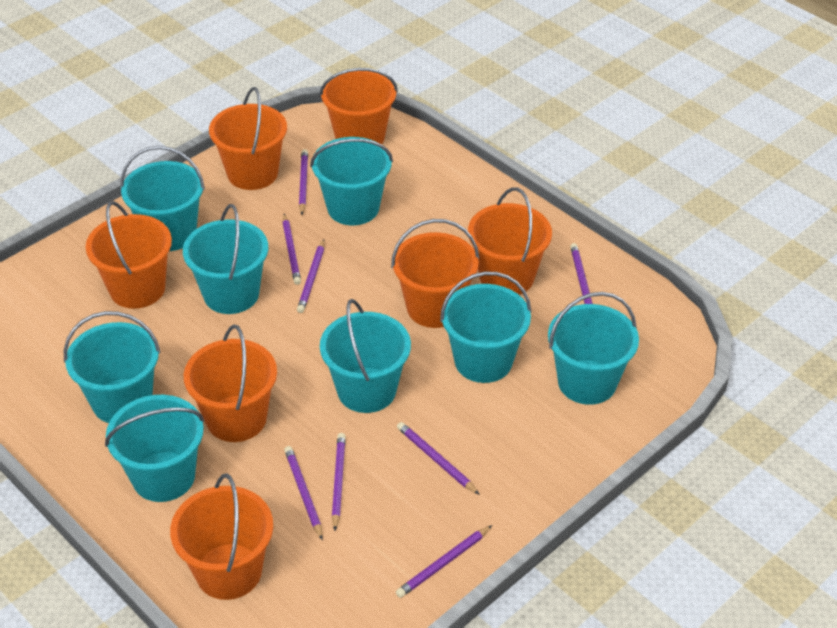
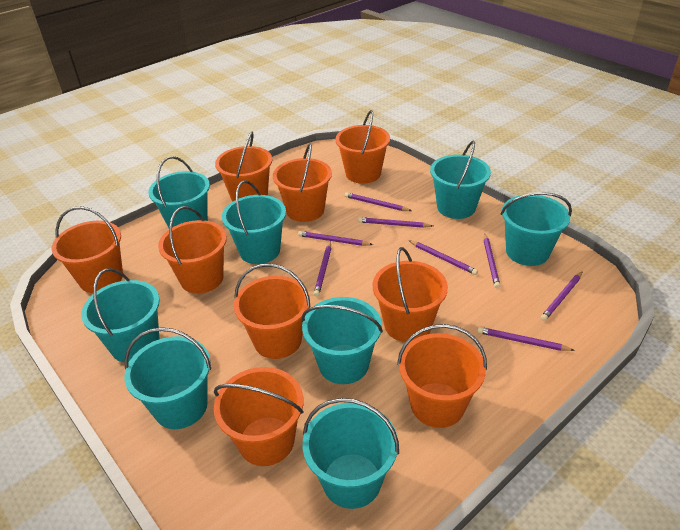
orange bucket: [85,201,172,309] [170,473,273,600] [184,325,277,442] [209,87,287,190] [319,68,398,144] [391,219,479,328] [468,187,552,295] = 7 -> [51,206,123,293] [158,206,227,294] [214,367,304,466] [215,132,272,202] [234,263,310,359] [273,143,332,222] [336,110,390,184] [373,247,448,342] [397,324,487,428] = 9

